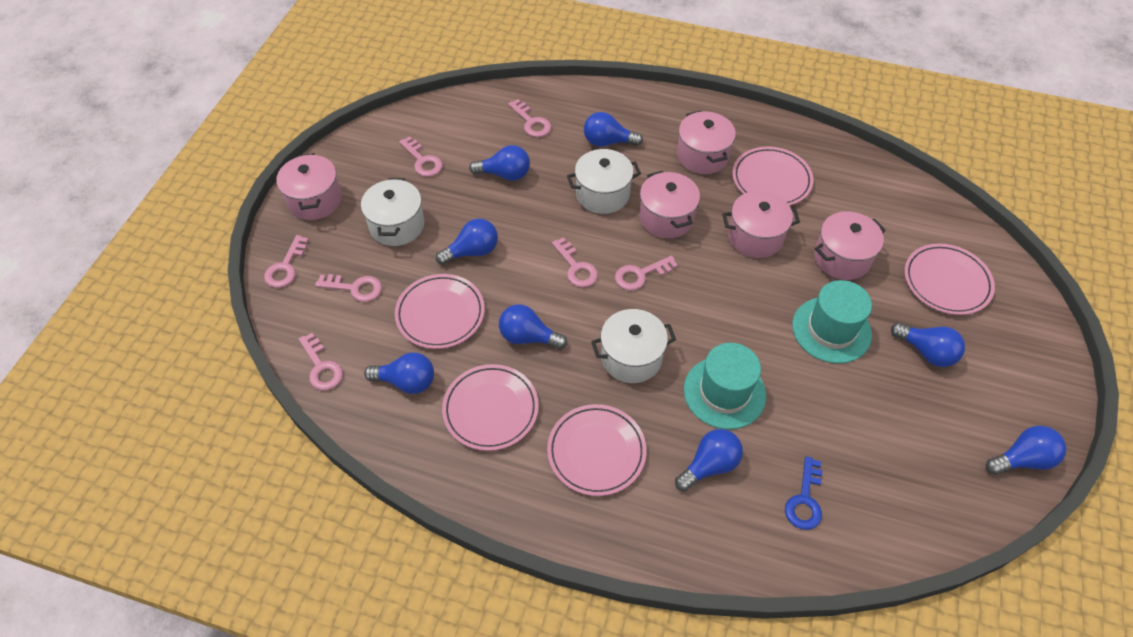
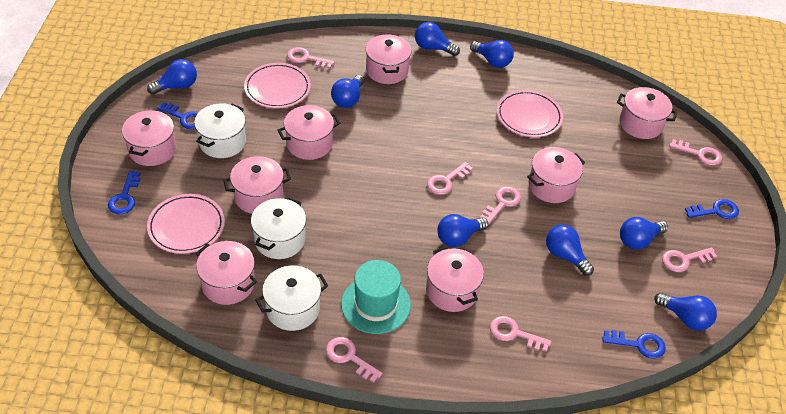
blue key: [785,456,823,530] = 1 -> [108,171,141,214] [157,102,199,129] [603,330,666,359] [685,199,739,219] = 4
pink plate: [395,274,485,349] [442,364,539,451] [547,404,647,496] [732,146,814,206] [904,244,995,315] = 5 -> [147,194,225,254] [244,63,311,108] [497,90,563,137] = 3
pink pot: [276,153,342,220] [639,171,700,238] [677,110,736,174] [722,191,800,258] [814,211,886,280] = 5 -> [122,109,176,166] [196,241,257,305] [223,156,291,214] [277,105,340,160] [365,34,412,84] [426,246,484,312] [527,147,585,203] [617,87,678,139] = 8
turquoise hat: [684,343,766,430] [792,280,872,364] = 2 -> [341,260,411,334] = 1

